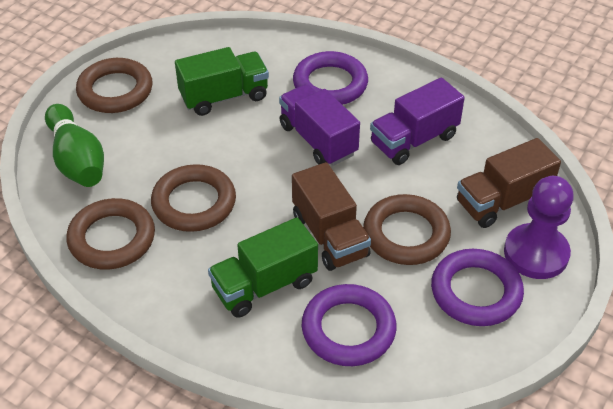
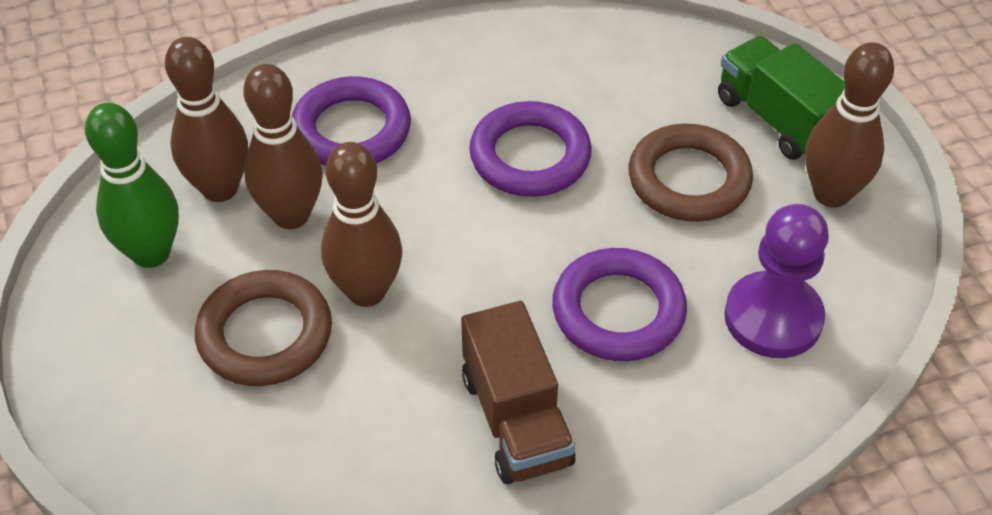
brown bowling pin: none = 0 -> [165,37,248,202] [243,64,323,229] [321,142,402,307] [805,42,894,208] = 4
brown ring: [66,198,155,270] [76,58,153,113] [151,164,236,232] [363,194,451,265] = 4 -> [195,270,332,386] [629,124,753,222] = 2
brown truck: [292,162,371,271] [457,138,561,228] = 2 -> [461,301,575,484] = 1
green truck: [175,47,269,116] [208,217,318,318] = 2 -> [718,36,845,160] = 1
purple truck: [279,84,360,166] [370,77,465,165] = 2 -> none = 0

